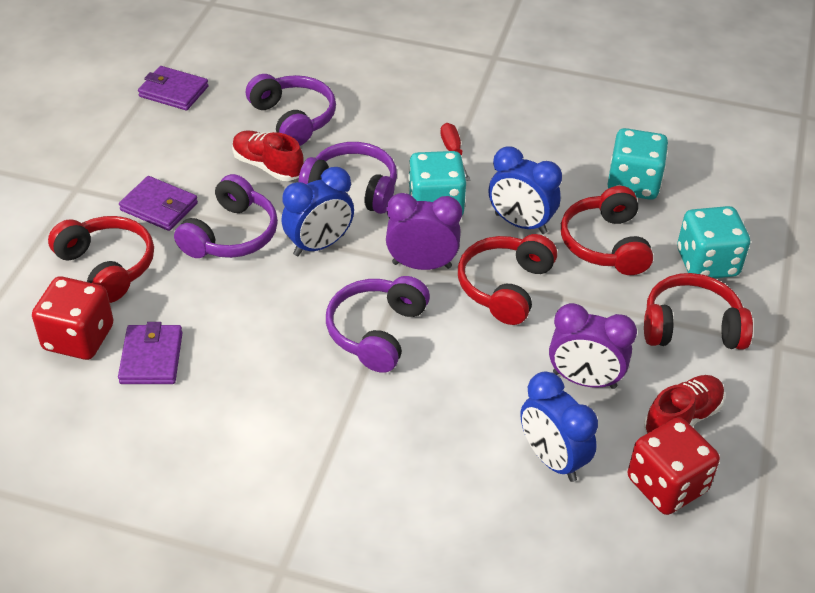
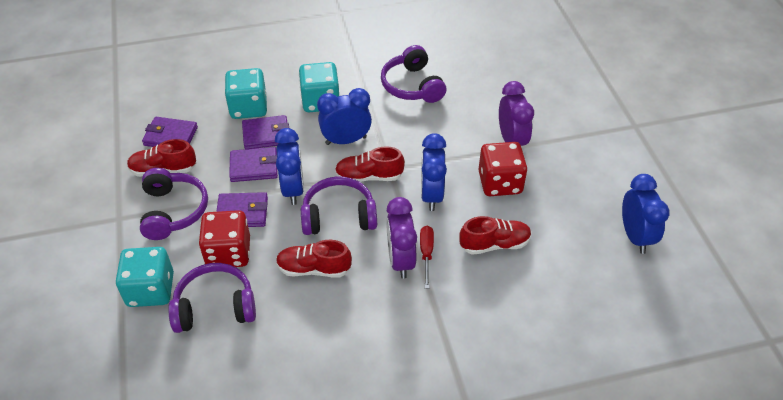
blue clock: [282,167,354,256] [489,147,562,234] [520,372,598,482] = 3 -> [275,128,304,205] [317,88,372,145] [421,133,447,211] [622,174,669,254] = 4
purple wallet: [118,322,183,384] [119,176,198,231] [138,66,209,110] = 3 -> [142,117,198,147] [216,192,268,227] [229,147,278,182] [242,115,289,149] = 4
red headphones: [48,216,154,303] [458,234,557,325] [561,186,653,275] [644,273,753,350] = 4 -> none = 0
red shoe: [232,130,304,181] [644,375,725,433] = 2 -> [127,139,196,177] [276,240,352,277] [335,146,405,182] [459,216,532,255] = 4

